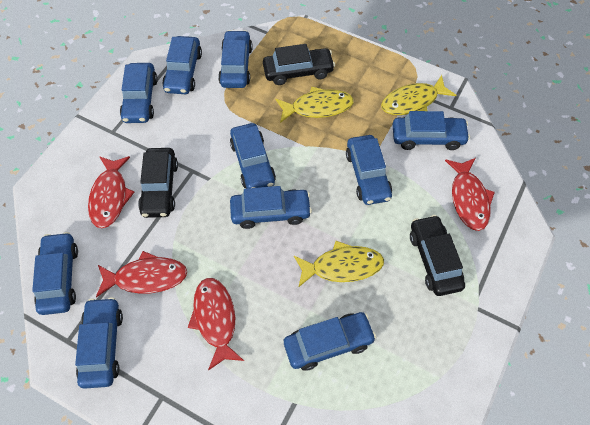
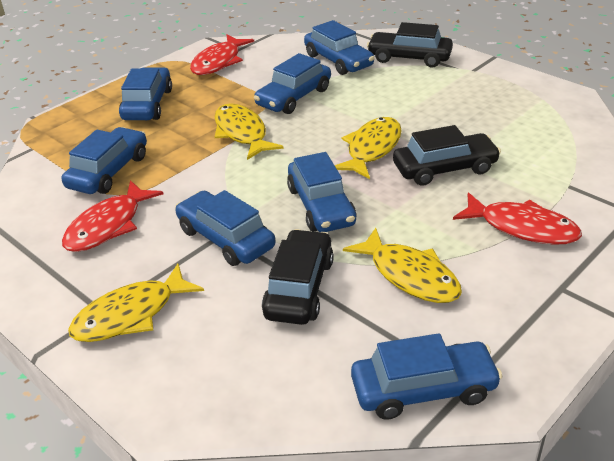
blue car: [32,232,78,315] [75,297,123,389] [120,63,158,123] [162,36,202,94] [218,30,252,88] [230,123,276,188] [230,186,312,229] [284,312,376,371] [346,135,392,205] [392,111,470,150] = 10 -> [62,127,147,194] [119,67,172,120] [175,190,275,266] [254,53,331,114] [287,152,357,232] [304,20,375,75] [351,333,502,420] = 7
red fish: [88,156,134,228] [96,251,187,297] [188,278,244,370] [445,158,495,231] = 4 -> [62,180,164,252] [190,35,254,75] [453,192,582,245] = 3
yellow fish: [276,86,354,123] [294,241,384,288] [381,75,457,115] = 3 -> [68,264,204,342] [215,103,284,160] [335,117,402,179] [343,227,462,303] = 4

